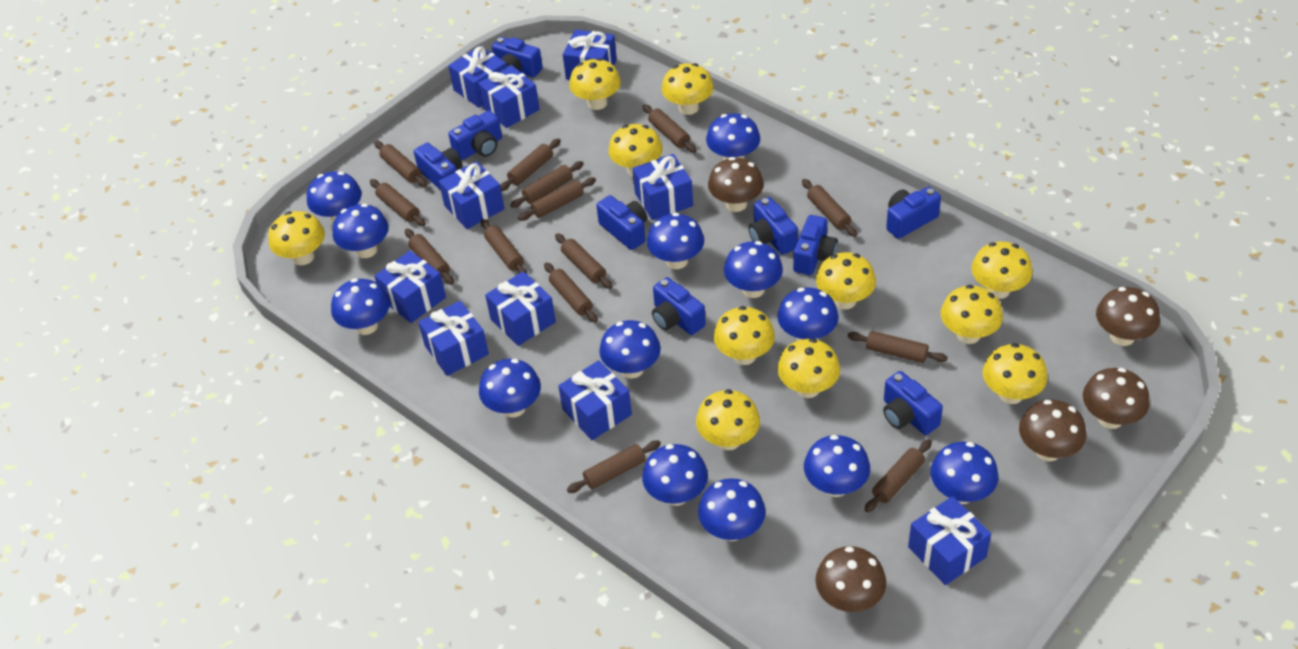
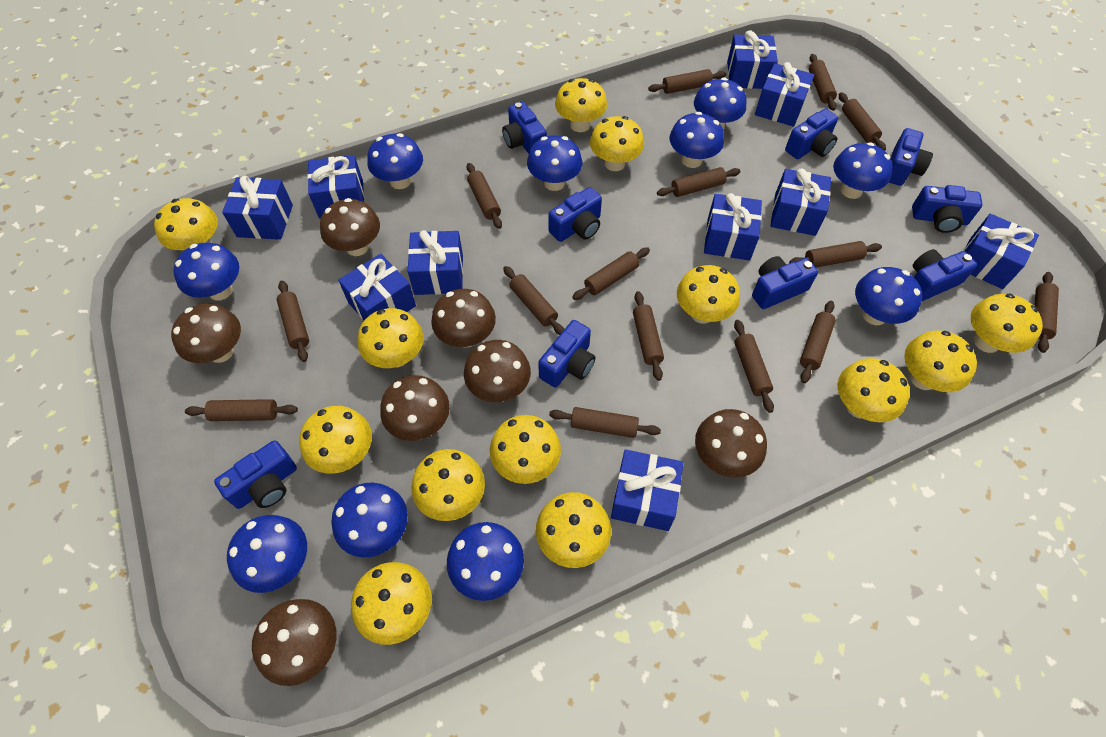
blue mushroom: [307,171,362,223] [331,279,390,335] [333,203,389,258] [479,359,541,418] [599,320,661,378] [642,444,708,506] [647,213,704,269] [698,478,766,541] [706,113,760,160] [724,241,783,298] [777,287,839,341] [804,435,870,497] [930,442,998,504] = 13 -> [173,243,239,300] [227,515,307,593] [331,483,408,557] [367,133,423,189] [447,522,524,601] [527,135,582,191] [669,112,724,168] [694,77,746,130] [833,142,893,199] [855,267,922,325] = 10
brown mushroom: [708,157,764,212] [815,546,886,612] [1019,400,1086,461] [1083,368,1150,429] [1096,287,1160,346] = 5 -> [171,304,241,363] [252,599,337,686] [320,198,380,256] [380,375,450,441] [431,289,496,348] [464,340,531,402] [695,409,767,478] = 7
brown rolling pin: [370,179,426,226] [374,141,427,187] [405,229,454,285] [481,219,527,274] [500,138,561,191] [510,161,584,208] [518,177,596,221] [544,262,598,323] [555,233,613,289] [567,440,661,493] [643,104,696,153] [802,179,857,237] [847,331,948,363] [865,439,932,512] = 14 -> [185,399,298,421] [277,281,309,362] [467,163,502,229] [503,266,564,335] [549,407,661,438] [573,247,650,300] [633,291,664,381] [648,69,726,94] [657,167,741,197] [734,320,774,413] [789,241,882,267] [800,301,836,383] [809,54,837,111] [839,92,886,151] [1034,272,1059,353] = 15
yellow mushroom: [268,211,325,265] [569,58,621,110] [608,124,662,176] [661,63,714,115] [696,389,760,450] [714,306,775,365] [777,338,840,398] [816,252,876,309] [941,285,1003,344] [971,242,1033,299] [983,343,1048,404] = 11 -> [154,198,218,250] [299,406,372,474] [351,562,432,645] [358,308,424,368] [412,449,485,521] [490,415,561,484] [536,492,611,568] [555,78,607,132] [590,116,644,171] [677,265,740,324] [837,358,910,422] [904,330,977,392] [971,293,1043,353] = 13

